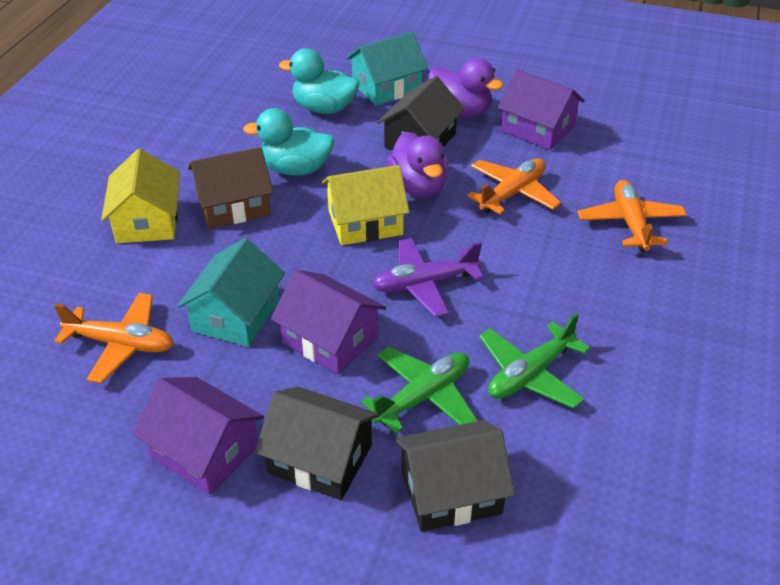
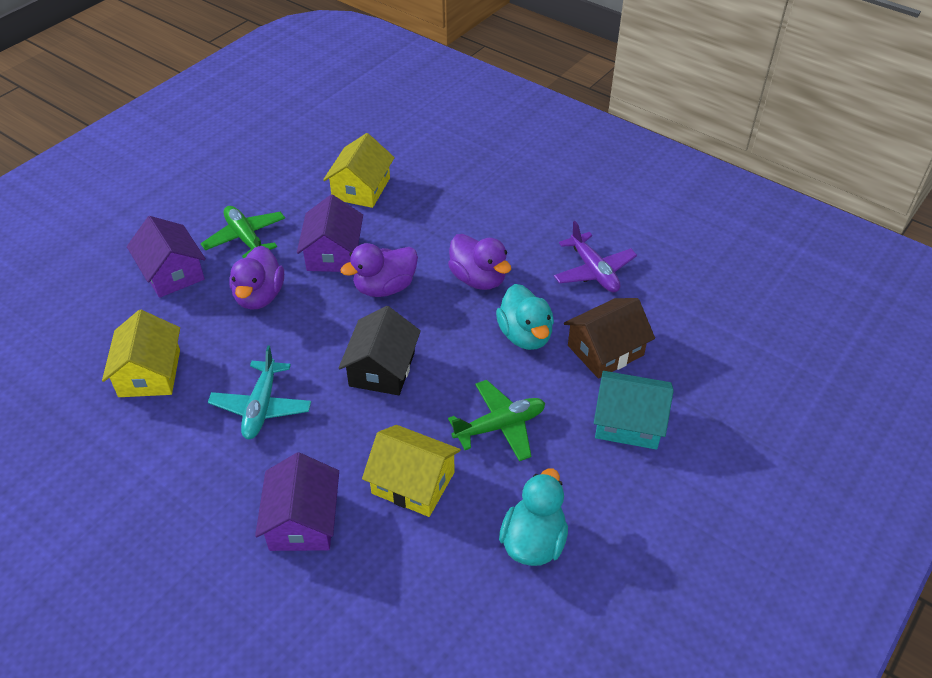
black house: [255,387,379,500] [377,76,464,150] [395,420,515,532] = 3 -> [339,306,421,395] = 1
orange plane: [54,293,174,383] [467,158,561,214] [578,180,687,252] = 3 -> none = 0
purple duck: [387,132,448,197] [428,58,504,117] = 2 -> [229,246,284,310] [340,243,418,297] [448,234,511,290] = 3
turquoise house: [177,238,285,347] [346,31,428,105] = 2 -> [594,371,674,450] = 1
turquoise plane: none = 0 -> [208,346,311,439] = 1
yellow house: [101,149,180,243] [322,165,409,245] = 2 -> [102,310,180,397] [323,133,395,208] [362,425,461,517] = 3

